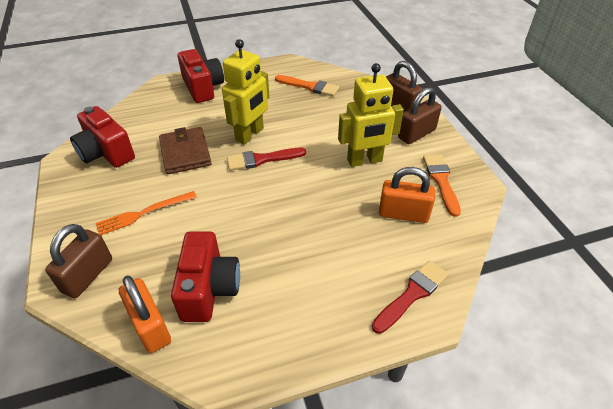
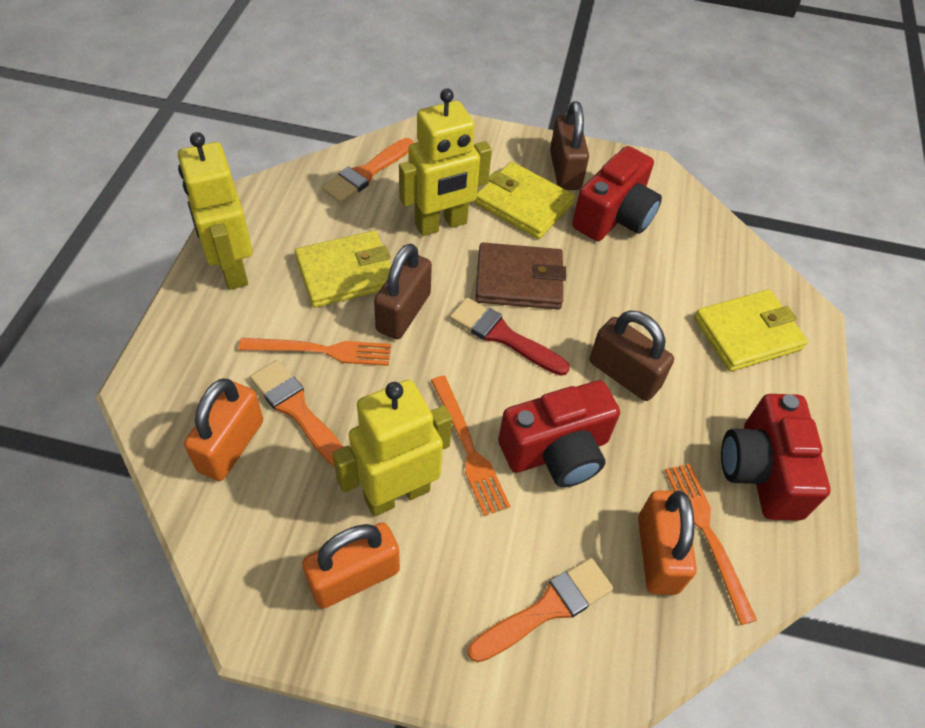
orange brush: [275,75,339,97] [423,154,461,217] = 2 -> [250,360,343,466] [322,138,413,203] [468,558,614,662] = 3
orange fork: [95,191,197,235] = 1 -> [238,338,391,366] [431,376,510,516] [665,464,757,625] = 3
orange padlock: [119,276,171,353] [379,167,435,223] = 2 -> [184,378,263,481] [302,522,400,609] [638,491,697,595] = 3
red brush: [227,148,306,171] [372,260,449,334] = 2 -> [450,297,570,376] = 1
yellow robot: [222,39,269,145] [338,63,404,167] = 2 -> [178,132,253,290] [332,380,452,517] [399,88,492,236] = 3
yellow wallet: none = 0 -> [295,231,391,308] [475,162,575,239] [694,290,808,372] = 3

